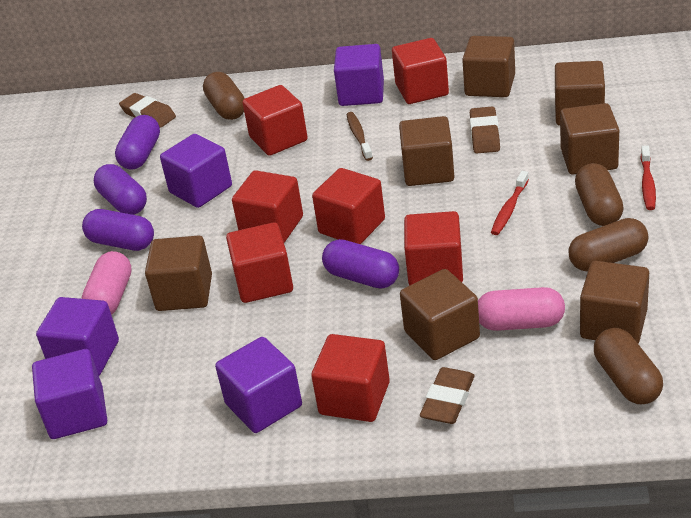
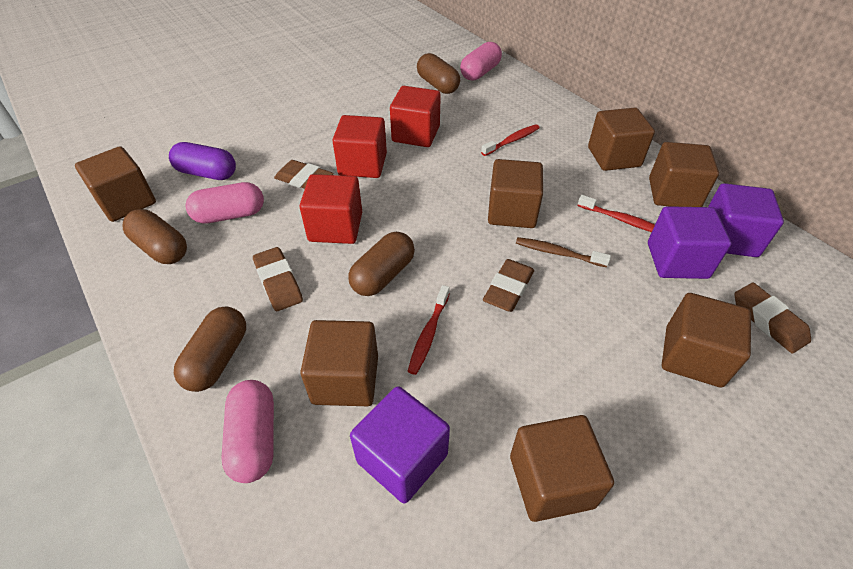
brown eraser: [119,93,176,128] [420,367,475,424] [470,106,500,153] = 3 -> [253,247,303,311] [274,160,334,189] [483,259,534,312] [734,283,811,353] = 4
pink capsule: [81,251,132,315] [478,287,565,331] = 2 -> [185,182,264,224] [221,380,274,483] [460,42,502,81] = 3
purple capsule: [82,209,154,251] [94,164,147,215] [115,115,160,170] [322,239,399,289] = 4 -> [169,142,236,180] = 1
purple cube: [32,349,107,439] [36,297,119,376] [160,134,232,208] [215,337,302,433] [334,44,384,106] = 5 -> [350,386,450,503] [648,206,732,279] [708,183,784,257] = 3
red cube: [226,222,293,303] [232,170,303,243] [242,85,308,156] [311,334,390,422] [312,168,385,244] [392,38,449,104] [404,211,463,286] = 7 -> [300,174,362,244] [332,115,387,178] [390,86,441,147] = 3
red toothbrush: [491,171,529,235] [640,146,656,210] = 2 -> [408,285,450,375] [481,124,539,156] [577,195,655,232] = 3

